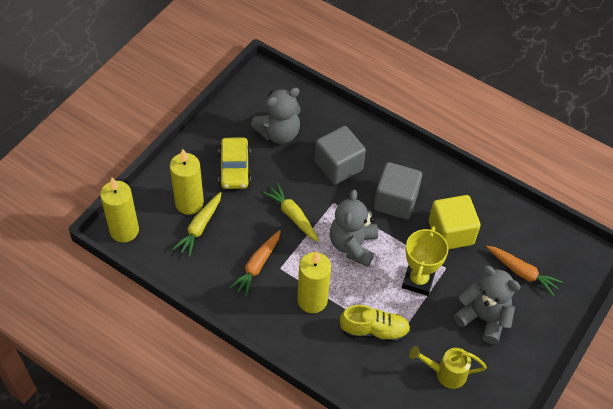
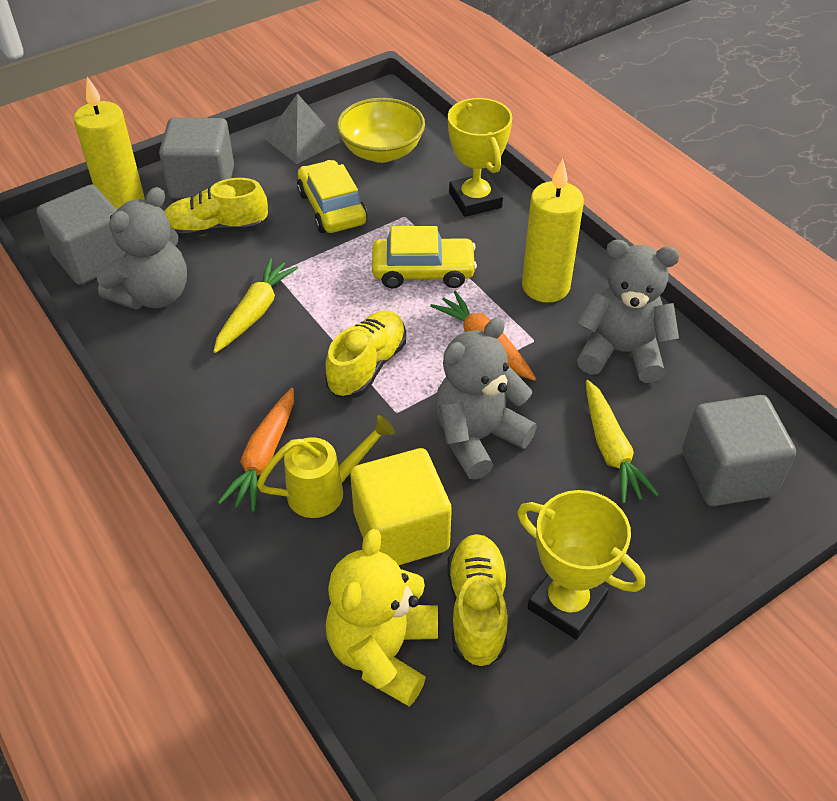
grey cube: [315,126,366,184] [374,162,422,219] = 2 -> [37,185,125,285] [159,118,234,199] [682,395,796,506] = 3
grey pyramid: none = 0 -> [264,93,340,164] = 1
yellow bowl: none = 0 -> [337,98,425,163] = 1
yellow candle: [100,178,139,242] [170,149,204,215] [297,251,331,313] = 3 -> [74,77,145,209] [522,159,584,303] = 2
yellow car: [219,137,251,189] = 1 -> [297,160,367,233] [372,226,477,288] = 2
yellow shoe: [340,305,410,342] = 1 -> [164,178,268,238] [325,310,406,398] [447,534,508,668] = 3
yellow teddy bear: none = 0 -> [326,529,438,706] = 1
yellow trophy: [402,226,449,296] = 1 -> [448,98,512,217] [517,490,645,640] = 2

